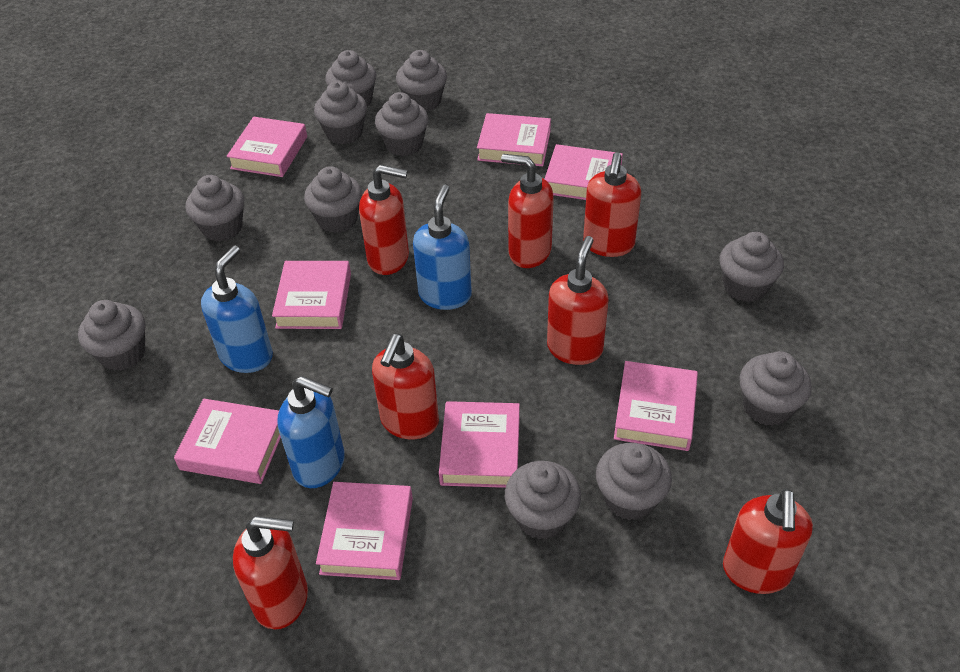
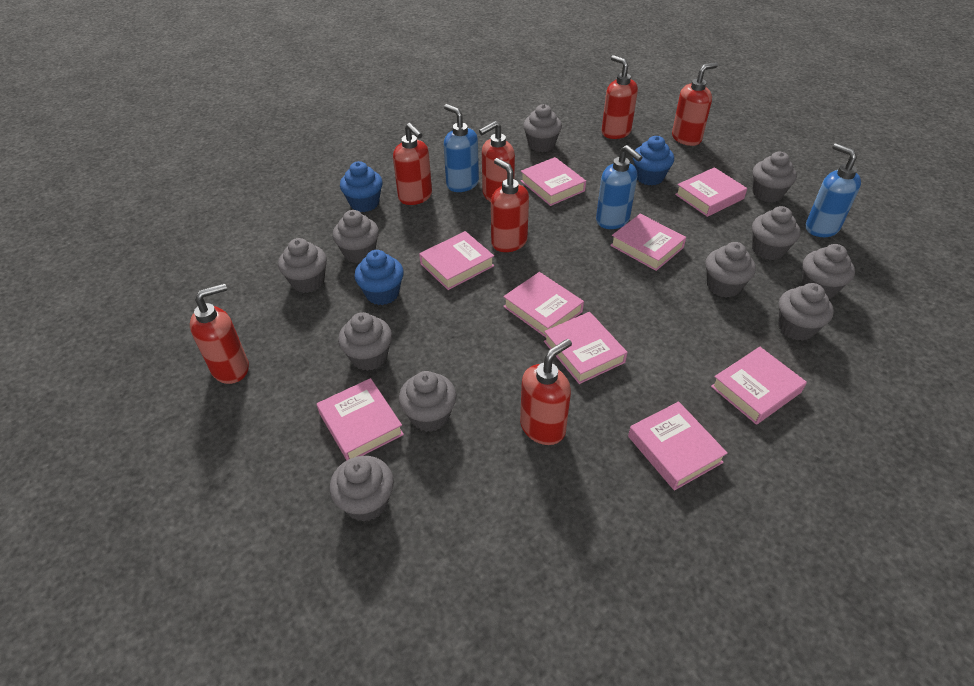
blue cupcake: none = 0 -> [340,161,383,212] [354,250,404,305] [633,136,674,185] = 3
pink book: [174,399,281,484] [227,117,307,177] [272,261,351,329] [316,482,413,580] [439,401,520,488] [477,113,551,166] [545,144,623,200] [614,361,698,451] = 8 -> [317,378,404,460] [419,231,494,290] [503,272,584,337] [521,157,586,206] [544,312,627,384] [610,214,686,271] [628,401,728,490] [675,167,747,217] [711,347,807,425] = 9

